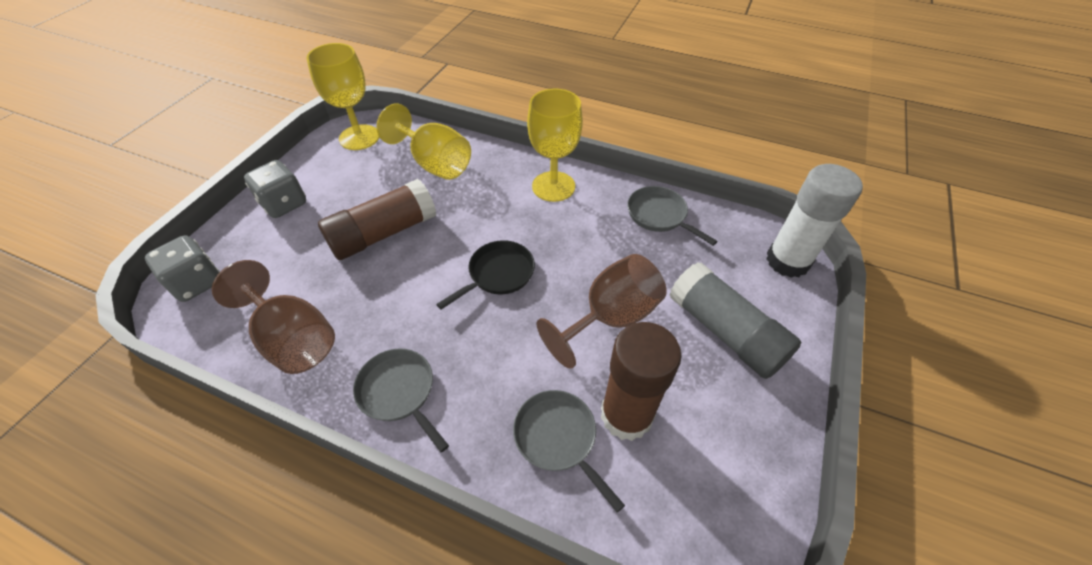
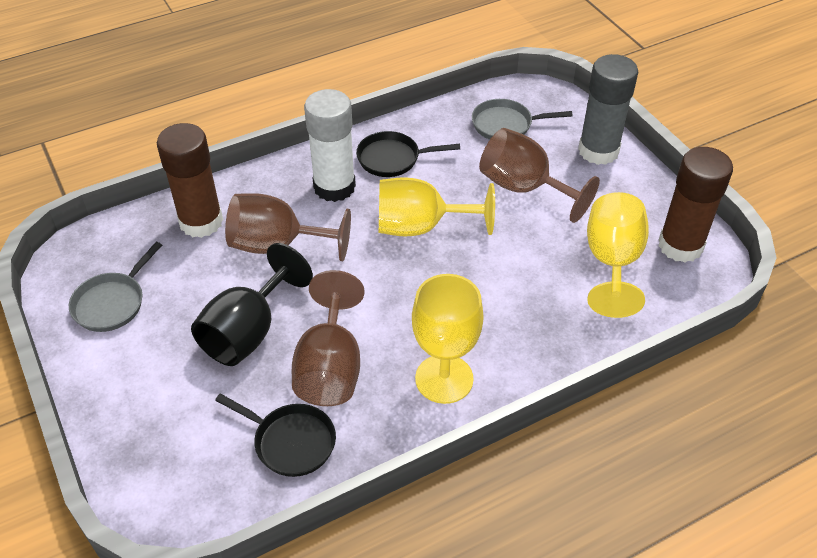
black goblet: none = 0 -> [191,243,313,366] = 1
black pan: [436,240,535,309] = 1 -> [215,393,336,477] [356,131,460,177] = 2
brown goblet: [212,260,335,374] [536,254,667,369] = 2 -> [225,193,351,261] [292,270,365,406] [479,128,600,223] = 3
grey dice: [145,235,220,302] [244,160,306,218] = 2 -> none = 0
grey pan: [353,349,449,452] [513,390,625,512] [627,186,717,246] = 3 -> [69,242,162,332] [472,99,573,140] = 2

